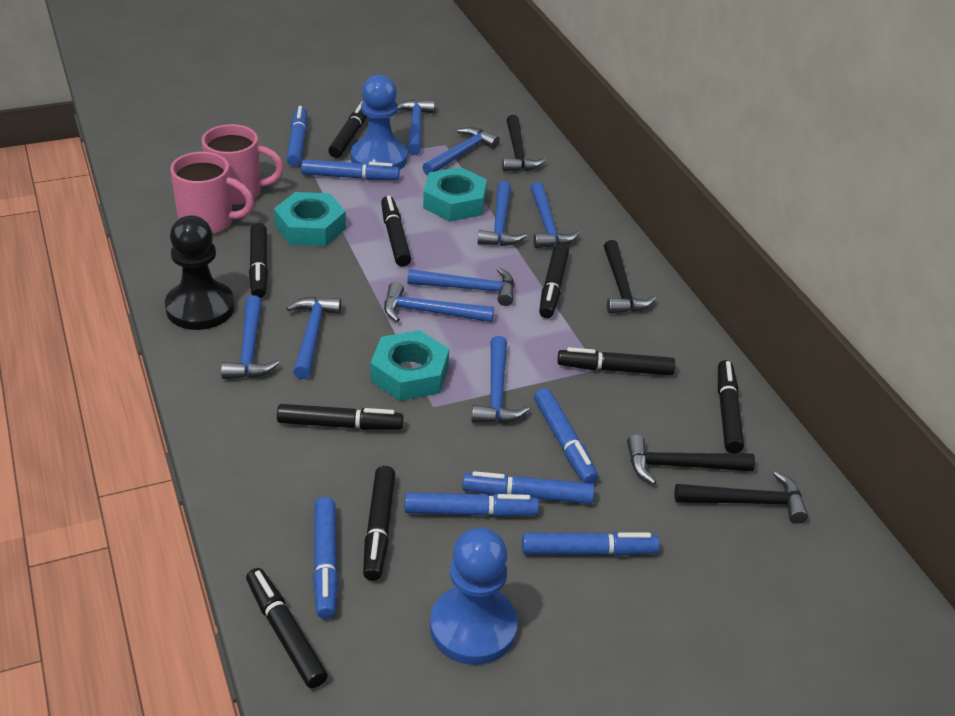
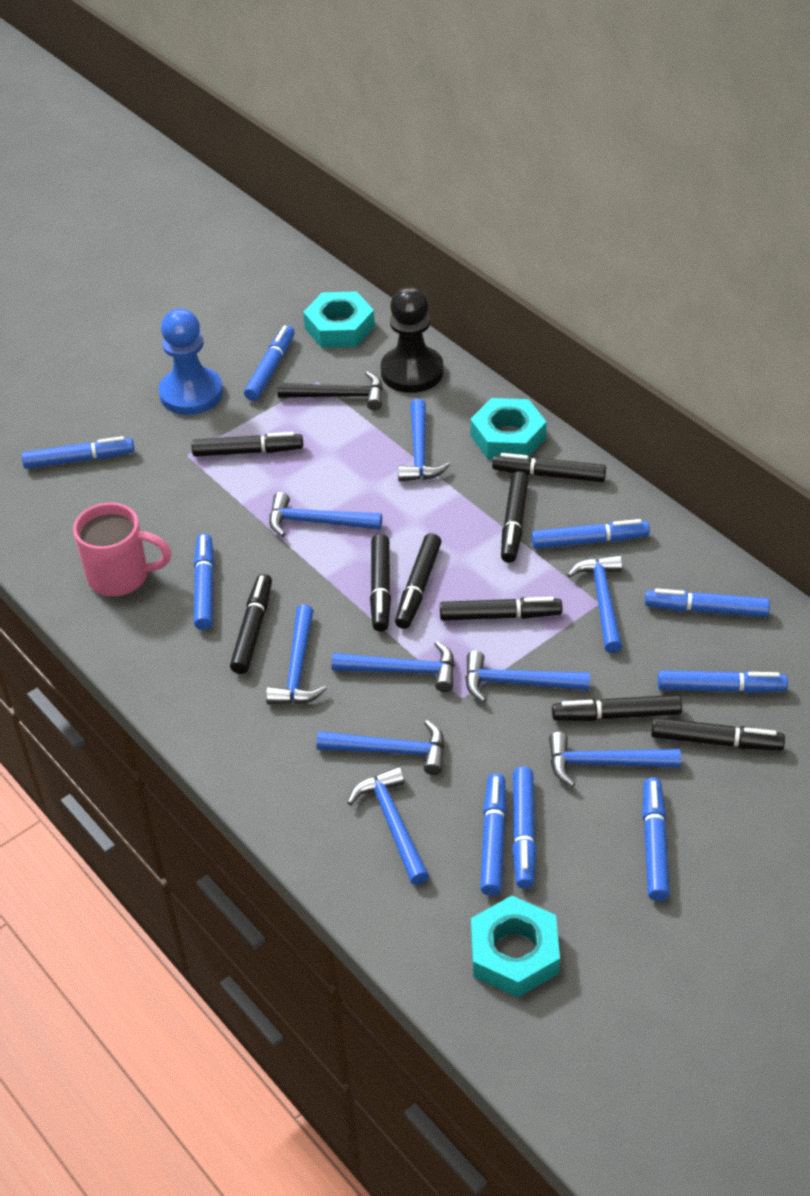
black hammer: [502,115,546,172] [604,240,656,314] [627,434,755,485] [675,471,808,524] = 4 -> [277,371,383,411] = 1
blue marker: [287,106,307,166] [301,159,400,180] [313,497,338,619] [404,492,539,517] [462,471,595,504] [522,532,660,556] [534,388,598,484] = 7 -> [22,436,134,469] [194,533,214,630] [244,325,295,401] [480,773,507,896] [512,766,536,888] [531,519,650,549] [642,777,670,901] [645,588,770,617] [658,670,788,693] = 9
blue pawn: [351,75,408,169] [430,528,518,665] = 2 -> [159,309,223,415] = 1
pink mug: [170,152,254,234] [202,124,284,205] = 2 -> [73,502,171,596] = 1

